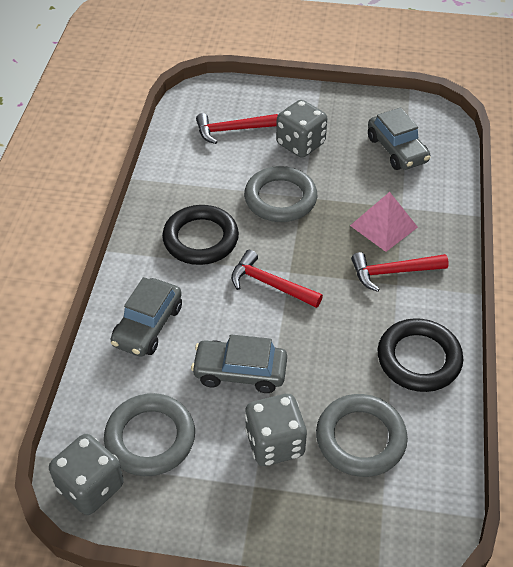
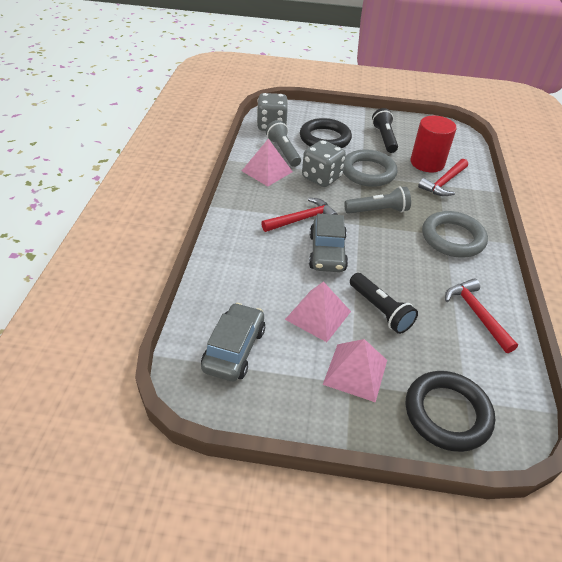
black flashlight: none = 0 -> [350,273,418,334] [372,108,398,153] = 2
grey car: [110,277,182,357] [191,334,287,393] [368,107,430,170] = 3 -> [201,303,265,381] [309,214,348,272] = 2
grey dice: [49,434,124,515] [245,394,307,466] [276,100,327,158] = 3 -> [257,93,288,131] [302,140,346,187] = 2
grey flashlight: none = 0 -> [266,120,301,167] [344,186,411,214] = 2
grey ring: [104,393,195,476] [244,166,317,222] [316,394,408,477] = 3 -> [343,149,398,187] [422,211,488,258] = 2
pink pyramid: [350,192,418,252] = 1 -> [242,139,293,187] [285,281,351,342] [323,339,387,403] = 3
red cylinder: none = 0 -> [411,116,457,172] = 1

